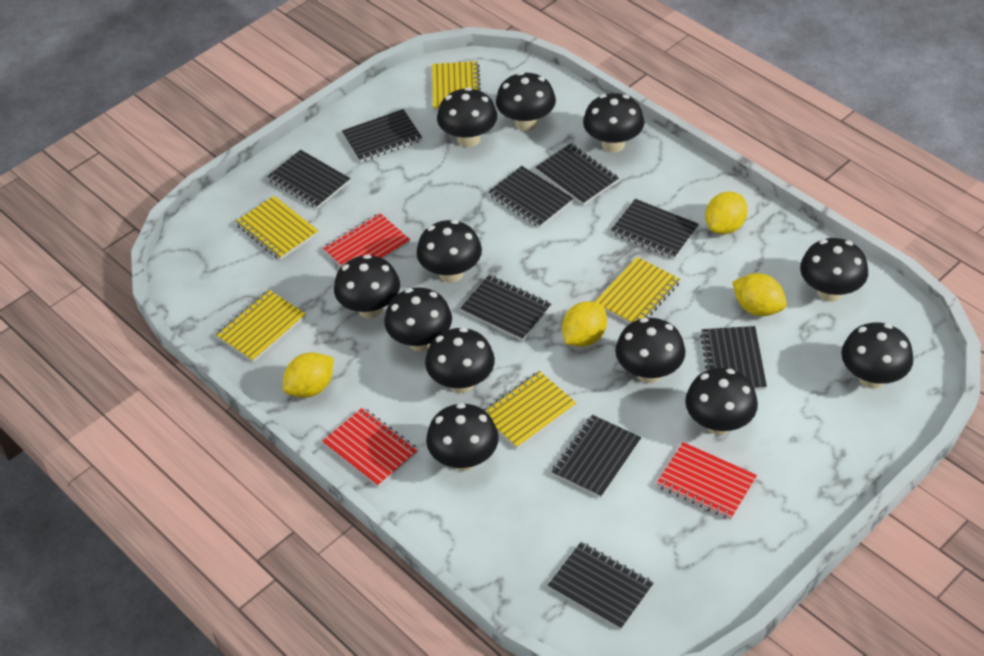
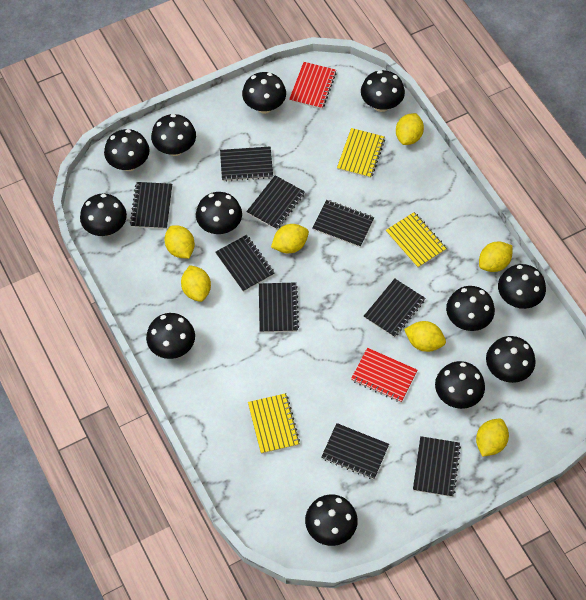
red notebook: [322,407,418,487] [323,213,410,267] [657,442,757,520] = 3 -> [289,62,336,109] [351,348,417,402] = 2
yellow lemon: [283,353,334,398] [562,301,607,347] [705,192,748,234] [732,273,787,316] = 4 -> [165,225,195,259] [181,265,211,302] [271,224,309,253] [396,113,424,145] [404,321,446,352] [476,419,509,457] [479,241,513,272] = 7
yellow notebook: [216,290,306,362] [235,196,318,260] [432,61,481,111] [484,371,576,449] [595,257,680,324] = 5 -> [248,393,300,454] [337,128,385,178] [386,212,447,268] = 3

